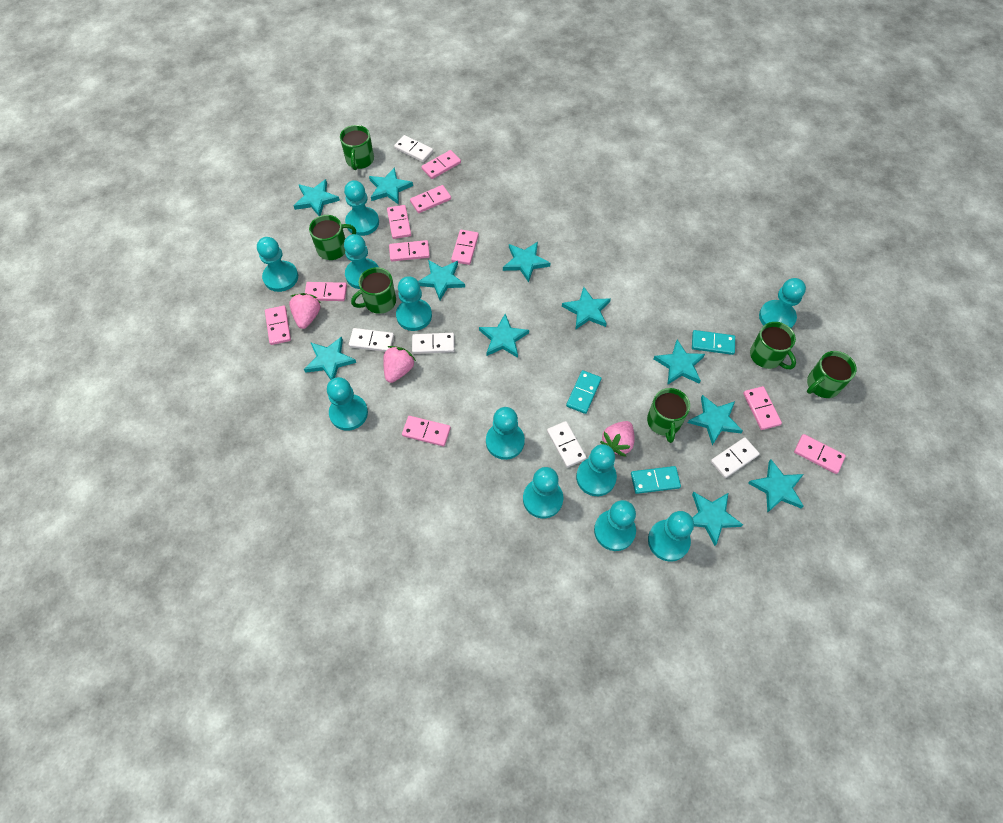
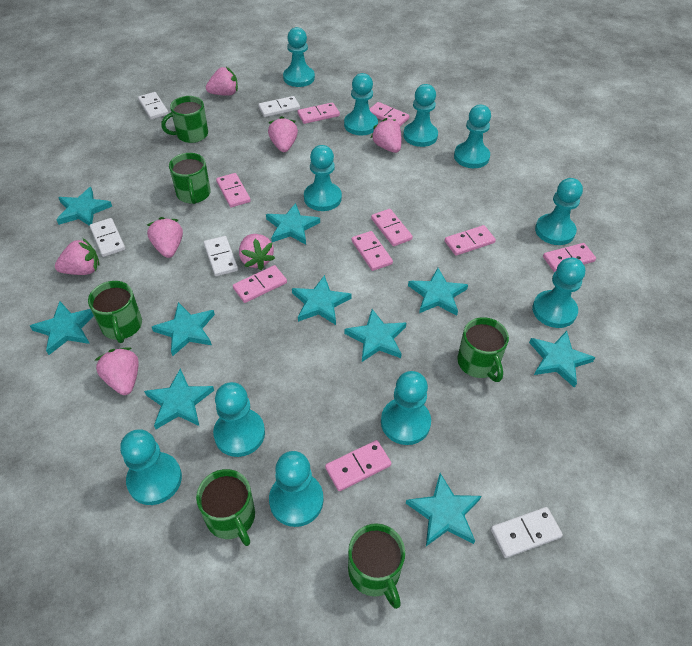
pink domino: [265,306,291,345] [305,282,347,301] [387,205,411,239] [389,240,430,261] [402,416,451,446] [410,185,451,213] [422,150,461,179] [451,230,479,265] [743,386,782,430] [794,434,846,474] = 10 -> [216,173,251,207] [233,265,287,303] [297,102,340,124] [325,440,391,491] [352,231,393,271] [369,102,409,126] [371,209,413,246] [445,225,496,256] [543,243,596,272] = 9
pink strawberry: [289,293,321,329] [383,346,416,383] [600,421,635,457] = 3 -> [55,238,99,275] [95,347,139,395] [147,217,183,258] [206,67,238,96] [239,234,275,270] [268,116,298,152] [371,118,401,153] = 7
turquoise domino: [566,370,601,414] [631,466,681,494] [692,330,735,355] = 3 -> none = 0
turquoise star: [294,179,340,216] [304,336,356,380] [369,167,413,205] [418,260,465,300] [479,314,529,358] [503,242,550,282] [562,287,611,330] [653,340,705,385] [688,395,743,445] [692,492,743,546] [748,459,804,513] = 11 -> [30,301,94,355] [56,187,112,226] [144,368,214,429] [152,302,215,356] [266,203,320,245] [292,275,352,325] [344,309,406,362] [406,473,481,546] [408,268,468,316] [529,331,595,388] = 10

